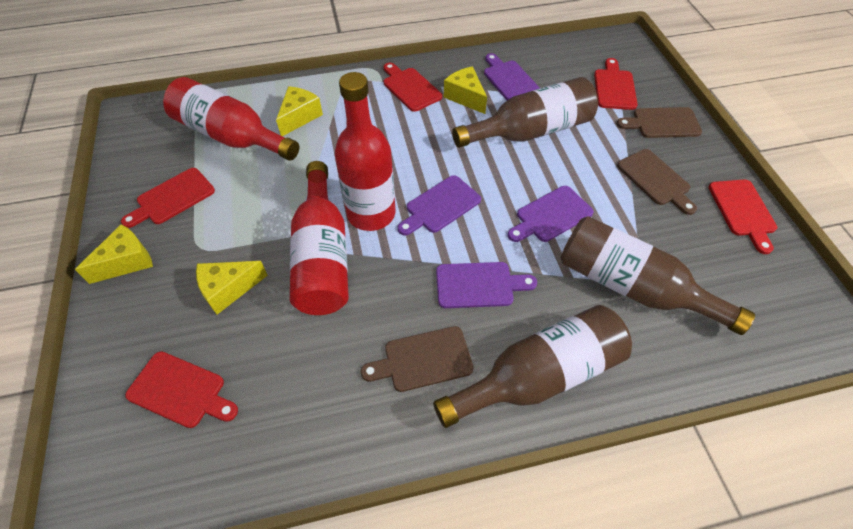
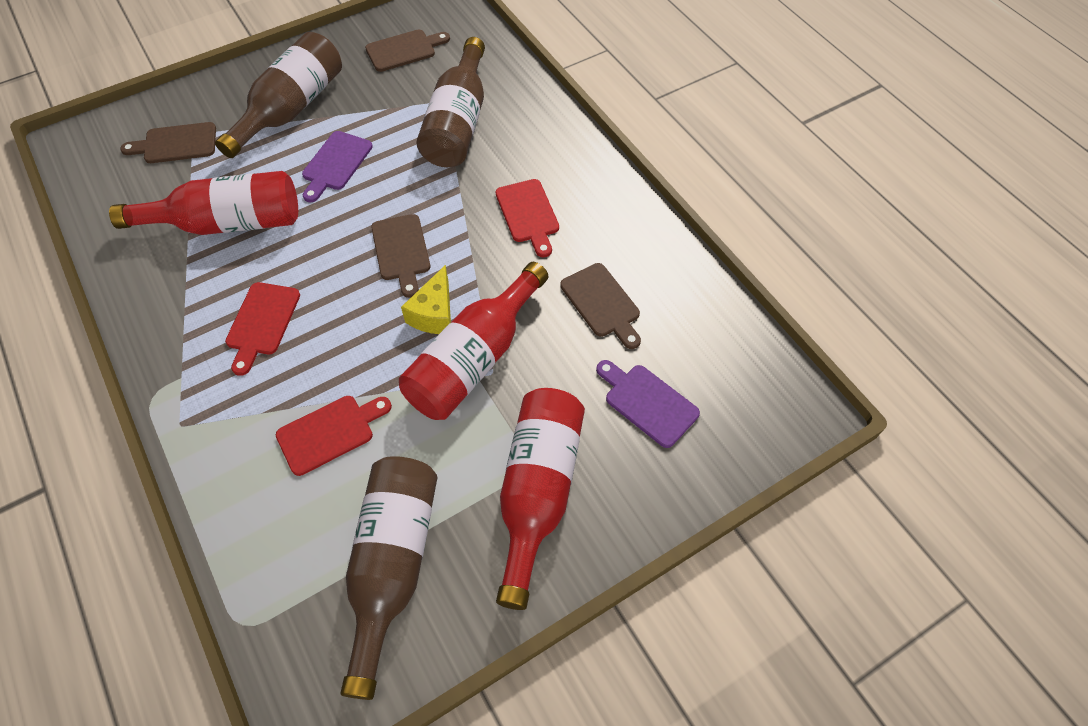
brown cutting board: [361,326,474,392] [617,107,702,138] [617,149,697,215] = 3 -> [120,122,216,163] [365,29,450,72] [371,214,430,298] [560,263,641,349] = 4
purple cutting board: [398,175,481,236] [436,262,537,308] [484,53,540,100] [508,186,594,242] = 4 -> [302,131,373,202] [596,360,700,448] = 2
red cutting board: [121,168,215,228] [125,351,238,428] [384,63,442,112] [594,58,638,110] [708,180,777,254] = 5 -> [225,282,300,376] [276,396,392,476] [496,179,559,257] = 3
yellow cheese: [75,224,153,284] [196,261,268,315] [276,86,323,136] [444,67,487,114] = 4 -> [401,265,451,334] = 1

